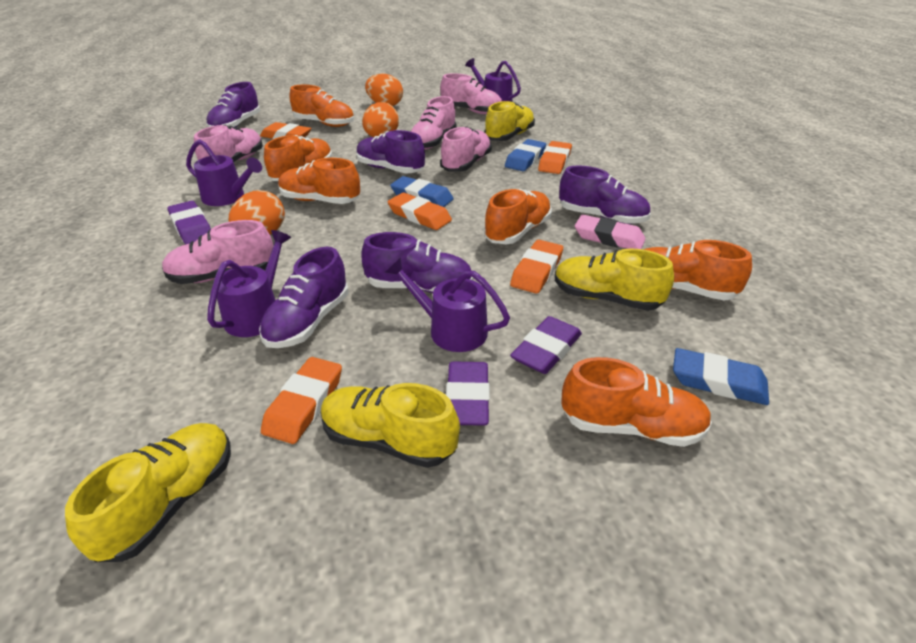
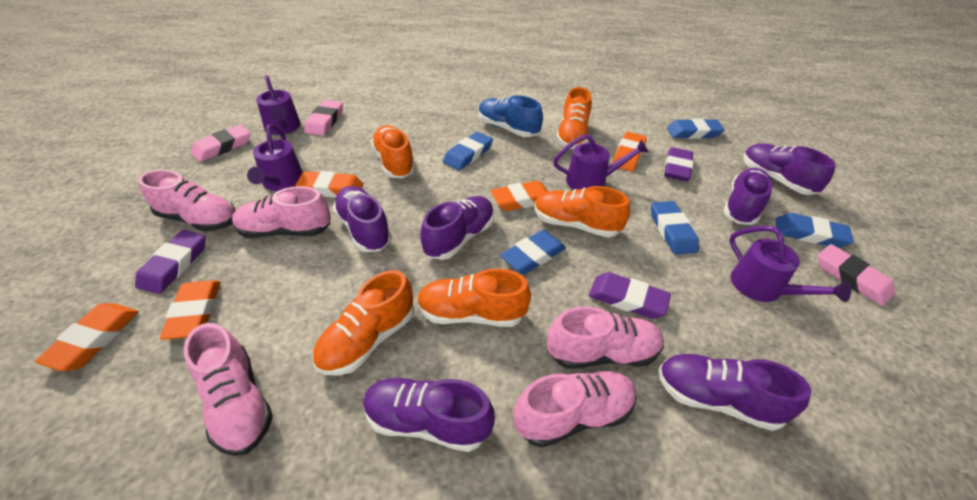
blue eraser: [390,176,454,207] [505,139,546,171] [673,348,769,405] = 3 -> [443,132,493,170] [500,230,566,274] [651,201,699,255] [667,118,725,139] [775,213,854,248] = 5
blue shoe: none = 0 -> [479,95,543,137] = 1
orange egg: [229,190,285,235] [362,102,399,137] [365,74,403,106] = 3 -> none = 0
orange shoe: [264,135,332,181] [278,158,360,204] [289,85,354,127] [484,189,552,244] [561,357,712,447] [643,240,752,301] = 6 -> [312,270,414,376] [371,125,415,178] [417,269,531,327] [535,186,630,237] [556,87,592,149] = 5
pink eraser: [575,215,645,249] = 1 -> [191,125,251,162] [304,100,343,136] [818,244,895,306] = 3
purple shoe: [206,82,260,128] [259,247,349,348] [356,130,425,173] [361,232,473,293] [559,165,651,224] = 5 -> [333,186,392,252] [363,378,495,452] [420,196,494,260] [658,354,812,431] [723,168,772,225] [743,144,836,195] = 6
yellow shoe: [65,423,231,562] [321,383,460,468] [485,101,535,141] [555,249,674,311] = 4 -> none = 0

